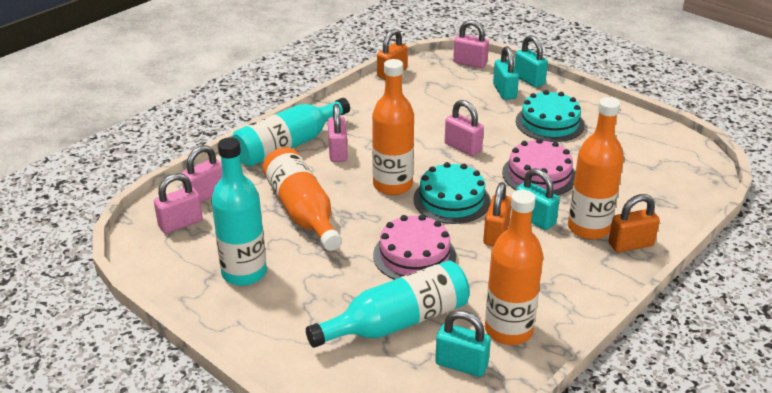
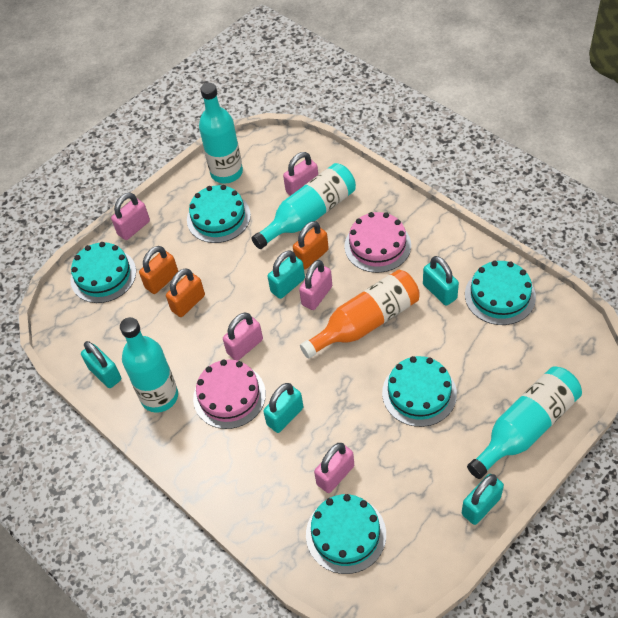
orange bottle: [263,147,342,251] [372,59,414,195] [485,190,543,345] [568,97,624,239] = 4 -> [300,270,420,359] = 1
turquoise bottle: [211,137,267,286] [232,98,350,167] [306,260,470,348] = 3 -> [120,317,178,413] [199,83,243,183] [251,163,356,249] [467,367,582,479] = 4
turquoise cake: [413,162,490,224] [516,90,585,142] = 2 -> [70,242,136,303] [187,185,251,243] [306,494,386,574] [382,356,457,427] [465,261,536,325] = 5
turquoise padlock: [435,310,491,377] [493,46,519,100] [514,35,548,87] [516,168,560,230] = 4 -> [81,341,121,388] [263,383,303,433] [268,250,305,299] [423,256,459,306] [462,474,504,525] = 5

